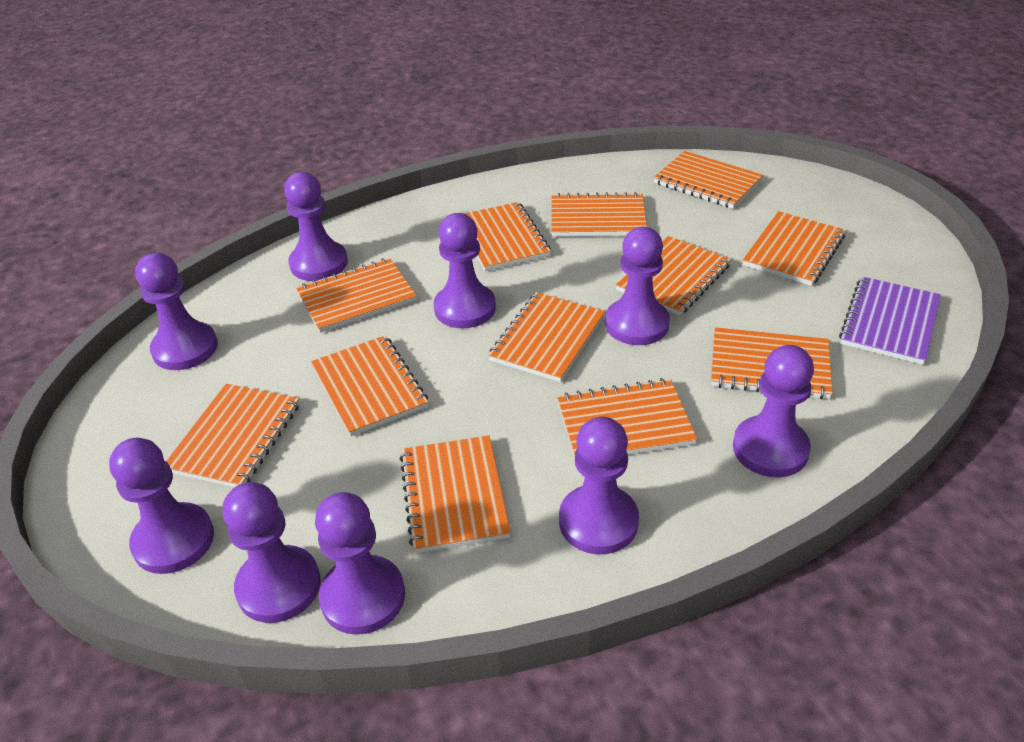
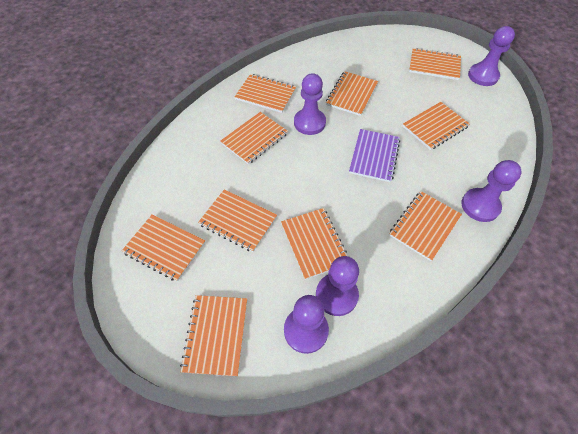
orange notebook: [166,384,300,487] [296,258,417,333] [311,336,428,436] [400,435,511,553] [465,202,551,271] [488,292,605,382] [551,192,647,236] [557,378,697,458] [616,236,731,316] [653,151,763,209] [711,327,833,399] [743,211,846,286] = 12 -> [122,214,205,281] [180,295,247,376] [198,189,277,252] [220,112,288,164] [235,74,296,113] [281,208,349,280] [326,71,378,116] [389,191,462,261] [402,102,470,150] [409,48,461,80] = 10
purple pawn: [109,438,214,574] [135,253,218,370] [223,482,321,623] [284,172,348,281] [315,492,405,635] [434,213,496,328] [559,417,639,554] [605,227,670,345] [733,345,814,477] = 9 -> [284,295,329,354] [294,73,326,135] [316,256,359,316] [461,160,522,222] [468,26,515,86] = 5

